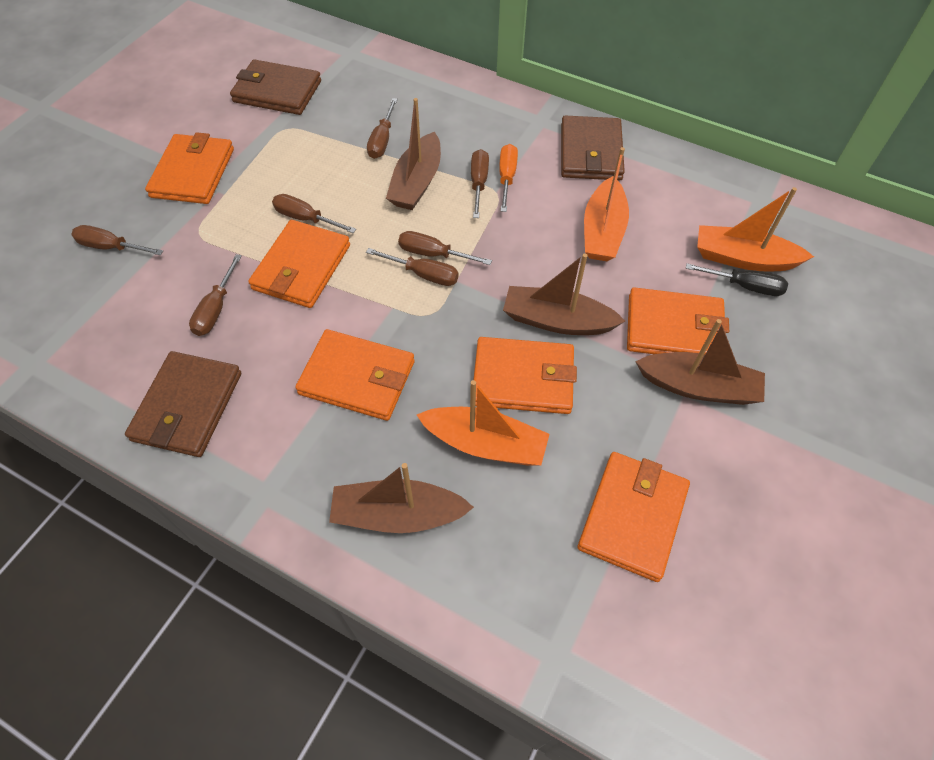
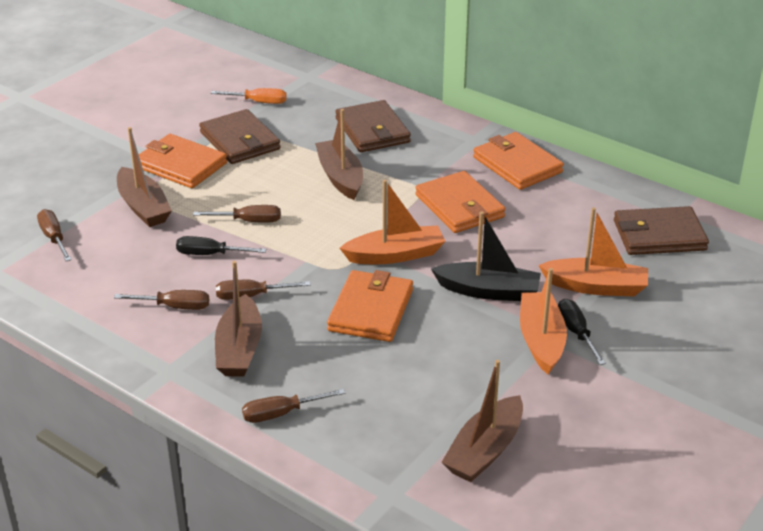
black boat: none = 0 -> [431,211,541,301] = 1
black screwdriver: [686,263,788,296] = 1 -> [176,236,266,255] [558,299,606,365] = 2
brown screwdriver: [71,225,163,255] [189,254,242,336] [272,194,356,233] [366,248,459,286] [367,98,398,159] [398,231,492,265] [471,149,489,218] = 7 -> [37,209,72,261] [114,290,209,310] [193,205,281,223] [216,280,310,300] [242,389,346,423] = 5
orange wallet: [145,132,234,204] [248,220,350,308] [295,329,415,421] [473,337,577,414] [577,452,690,582] [627,287,729,354] = 6 -> [139,134,227,188] [327,270,413,342] [415,171,506,233] [473,132,564,190] = 4

